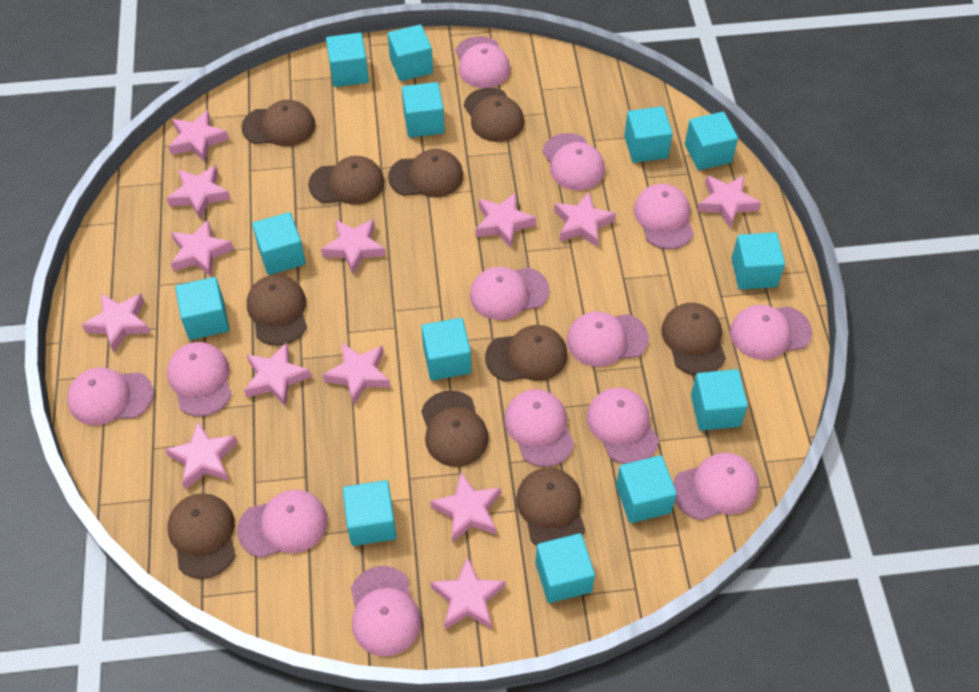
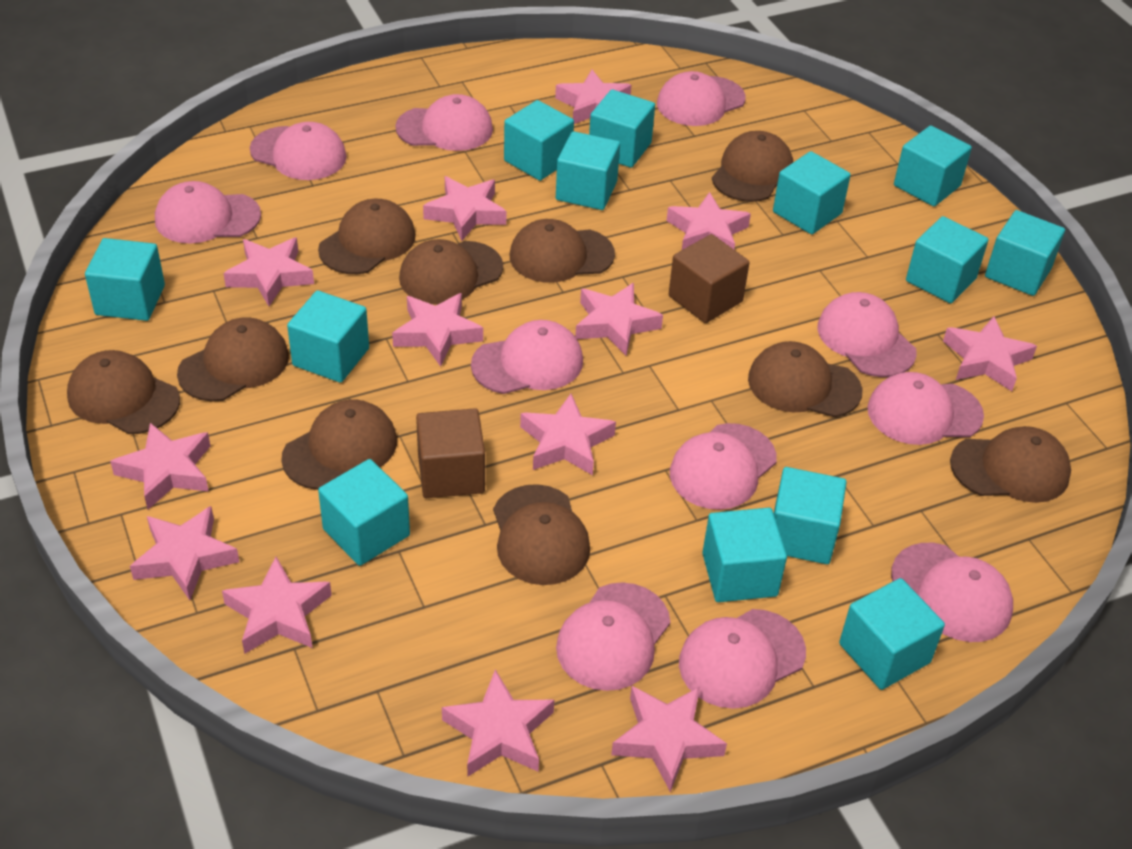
brown cube: none = 0 -> [416,408,485,498] [669,234,749,323] = 2
pink cap: [67,367,154,425] [167,342,232,417] [237,490,328,558] [351,566,421,657] [456,36,511,88] [470,267,549,320] [504,389,574,467] [543,133,605,190] [567,311,649,367] [587,387,659,464] [634,184,694,249] [673,453,759,520] [730,305,812,360] = 13 -> [155,181,261,244] [250,122,347,180] [395,94,493,151] [471,320,583,394] [556,582,670,691] [657,71,746,126] [670,423,777,510] [679,609,806,709] [817,292,917,377] [867,372,984,445] [891,543,1013,642] = 11

